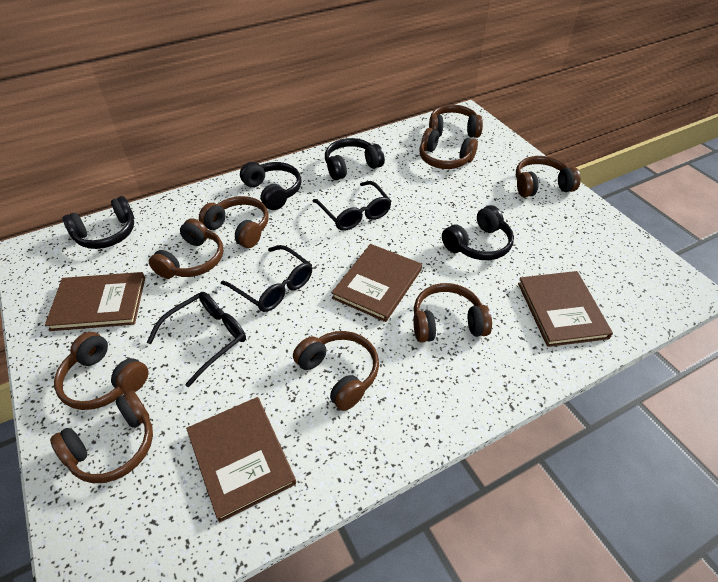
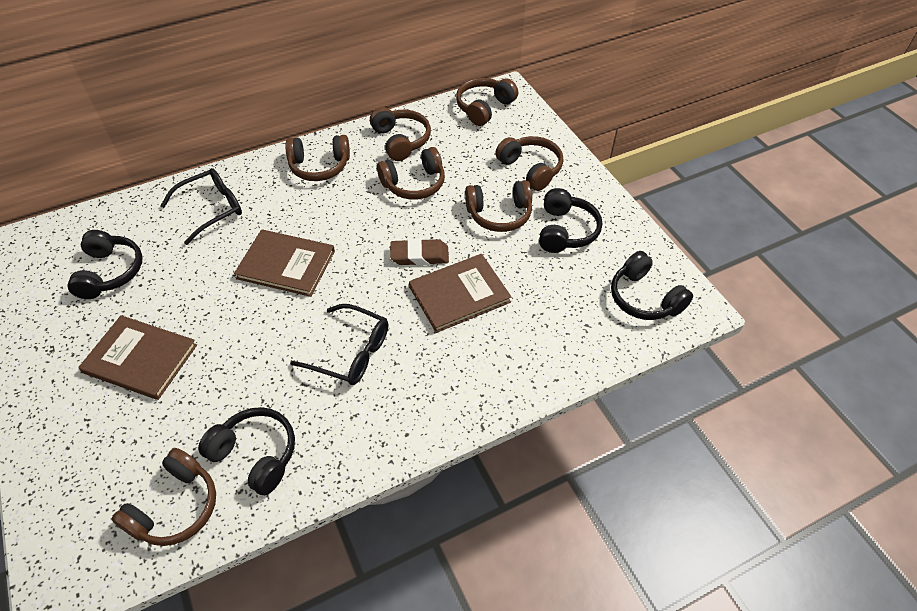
black glasses: [147,292,246,387] [221,245,312,312] [313,181,391,231] = 3 -> [160,168,242,245] [290,304,388,385] = 2
brown book: [45,272,145,331] [186,397,296,522] [331,244,422,322] [518,271,613,347] = 4 -> [78,315,197,400] [234,229,335,297] [409,254,511,333] = 3
brown eraser: none = 0 -> [390,239,449,266] = 1
brown headphones: [50,390,153,483] [54,332,149,410] [149,218,223,279] [199,196,269,248] [293,331,379,411] [413,283,492,343] [420,128,478,169] [429,105,483,138] [516,156,581,197] = 9 -> [112,448,216,546] [285,135,350,181] [370,107,431,161] [377,147,445,200] [456,78,518,126] [465,180,532,232] [495,136,563,191] = 7

